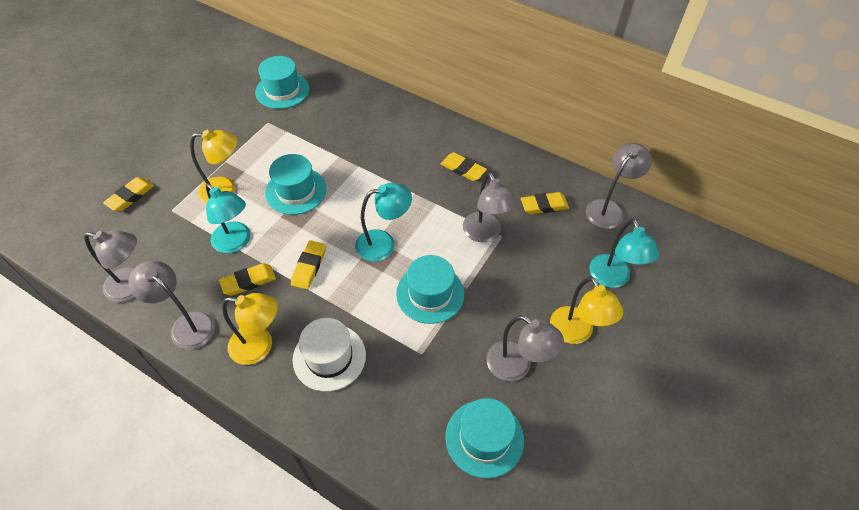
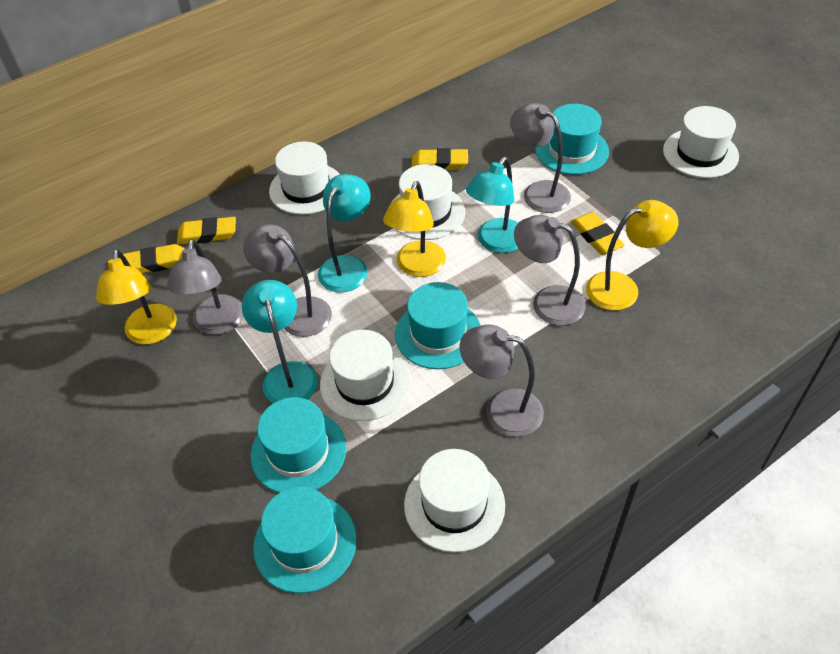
white hat: [293,318,366,392] = 1 -> [269,141,340,215] [320,330,411,421] [391,164,465,240] [404,449,505,552] [663,106,739,178] = 5
yellow eraser: [103,177,154,211] [219,263,276,296] [291,240,326,289] [441,152,487,181] [521,192,569,214] = 5 -> [123,244,185,273] [177,217,236,245] [412,148,468,170] [571,212,625,255] = 4

